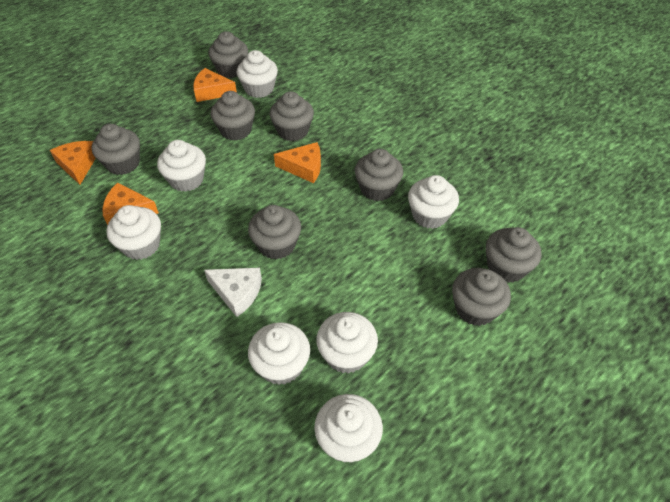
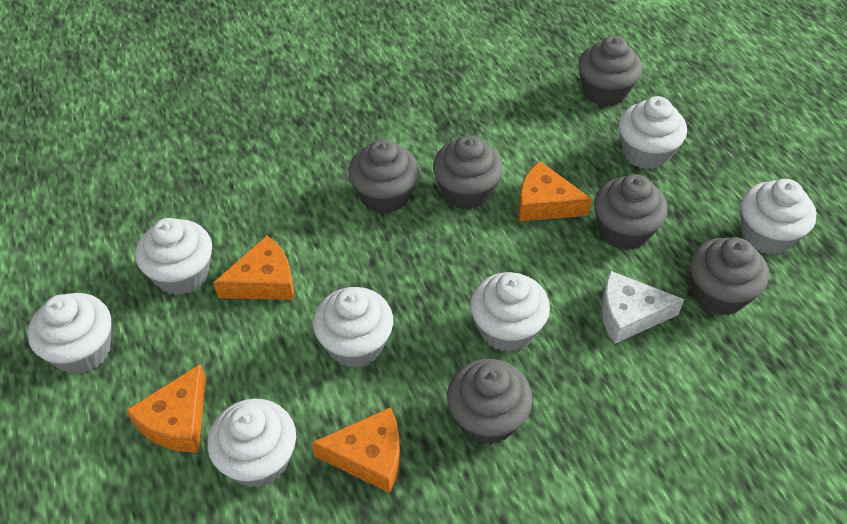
grey cupcake: [91,124,140,175] [209,31,248,78] [211,91,255,140] [248,205,301,260] [270,91,314,141] [355,149,403,201] [452,268,511,326] [486,227,541,283] = 8 -> [348,139,419,214] [433,135,503,210] [447,359,533,445] [578,36,642,106] [594,174,668,250] [690,237,769,315] = 6

